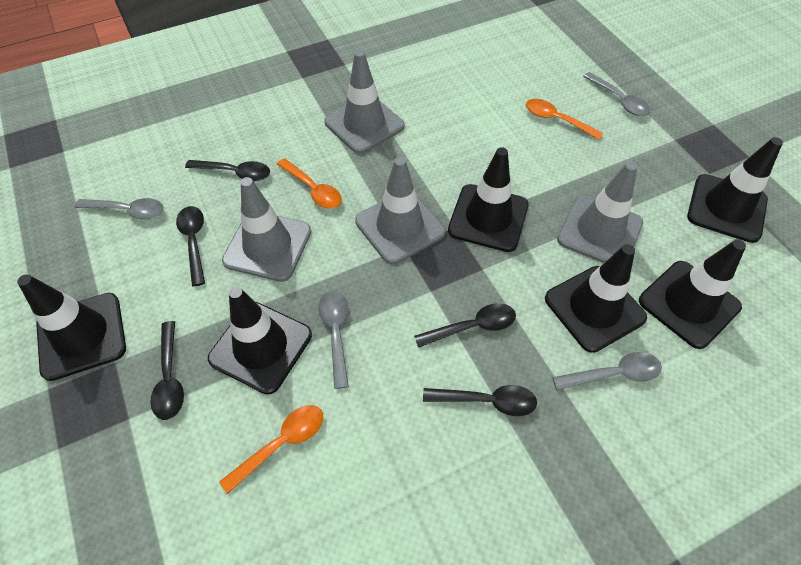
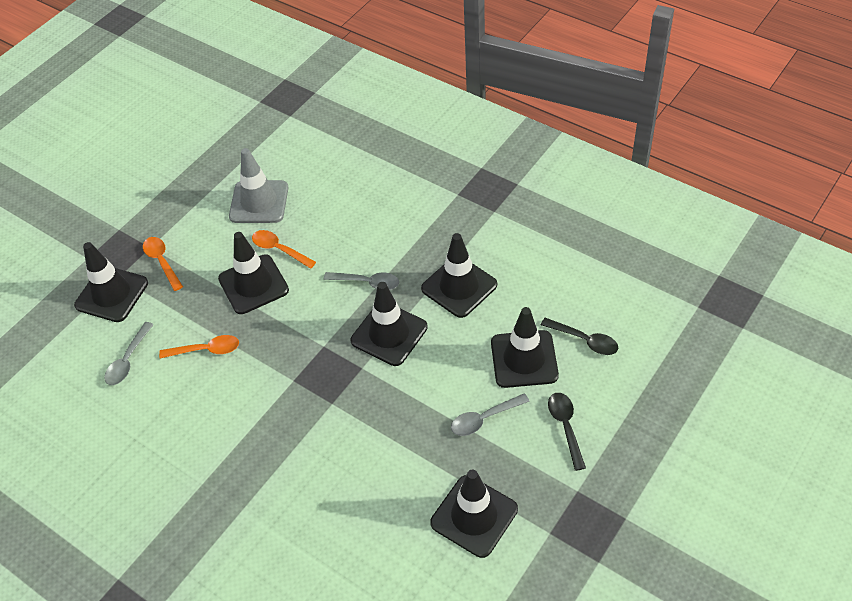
black spoon: [150,321,184,420] [176,206,205,286] [185,160,270,181] [414,303,516,348] [423,385,537,416] = 5 -> [541,318,618,355] [548,393,586,471] = 2
grey spoon: [74,198,164,219] [318,291,349,389] [552,352,662,391] [583,72,650,116] = 4 -> [104,322,154,385] [324,272,399,290] [451,393,530,436] = 3
grey traffic cone: [222,177,311,282] [324,50,405,154] [355,157,446,264] [557,162,643,263] = 4 -> [229,148,288,223] = 1

